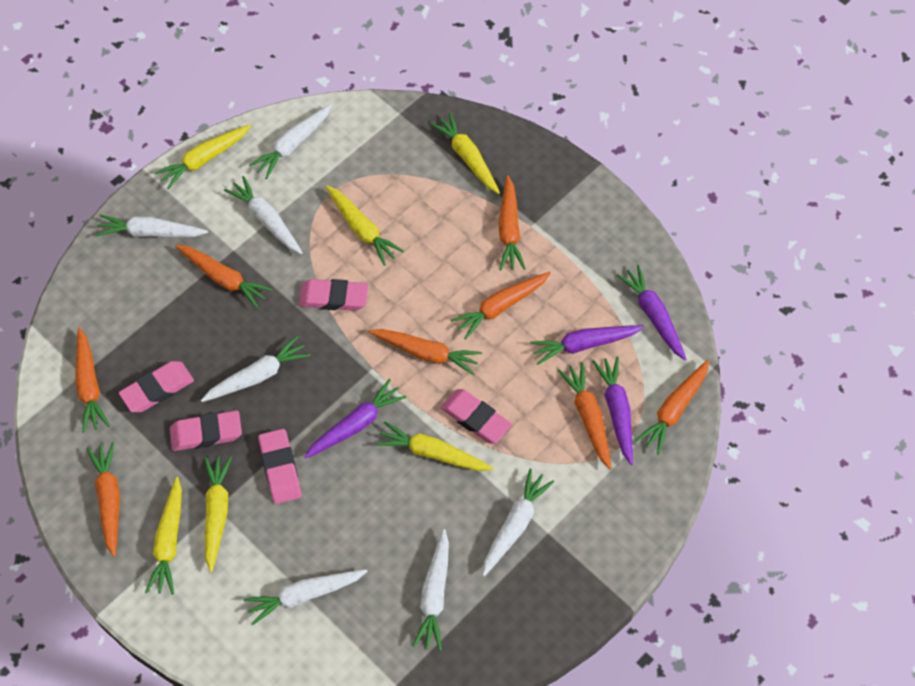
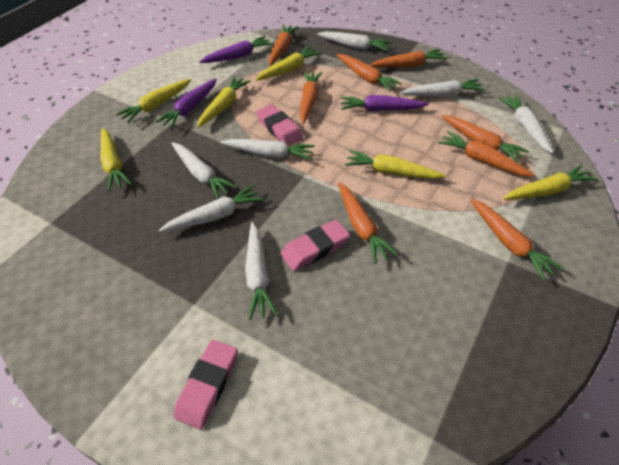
pink eraser: [119,361,194,412] [170,410,242,451] [258,429,301,504] [299,279,368,311] [441,389,512,444] = 5 -> [174,340,238,430] [256,104,303,146] [281,220,350,271] = 3
purple carrot: [304,379,407,459] [530,325,644,365] [592,356,633,465] [616,265,686,360] = 4 -> [155,79,217,129] [199,36,273,63] [341,95,429,111] = 3

